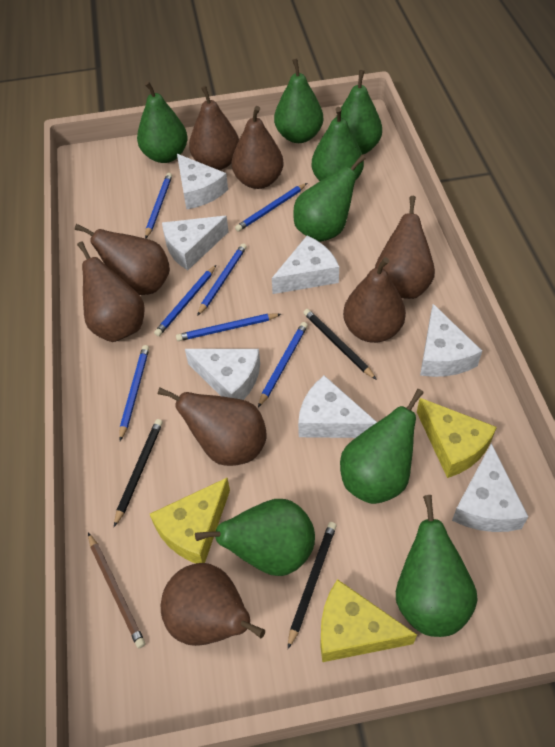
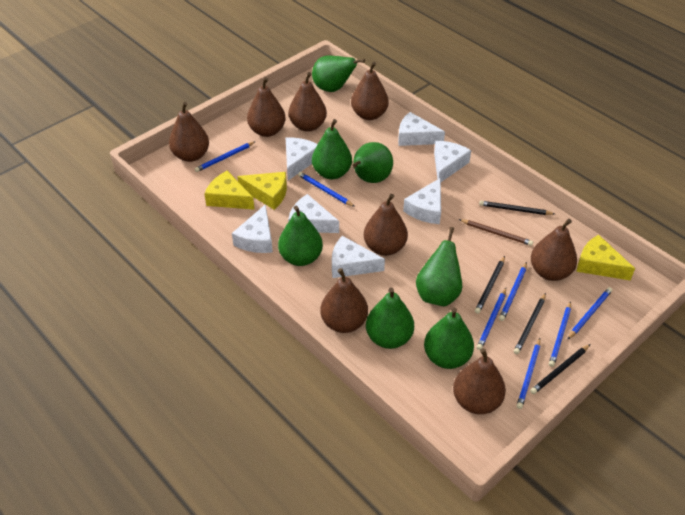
black pencil: [114,419,163,527] [288,522,337,649] [303,309,377,380] = 3 -> [475,256,505,314] [479,201,555,215] [514,293,546,354] [530,344,590,394] = 4
green pear: [137,81,188,163] [195,499,315,576] [274,58,323,143] [293,155,366,242] [312,107,364,181] [336,70,382,155] [340,389,424,504] [396,495,477,637] = 8 -> [278,206,323,266] [312,55,365,92] [312,119,352,179] [352,142,393,183] [366,287,414,349] [416,227,462,306] [424,308,474,369] = 7

